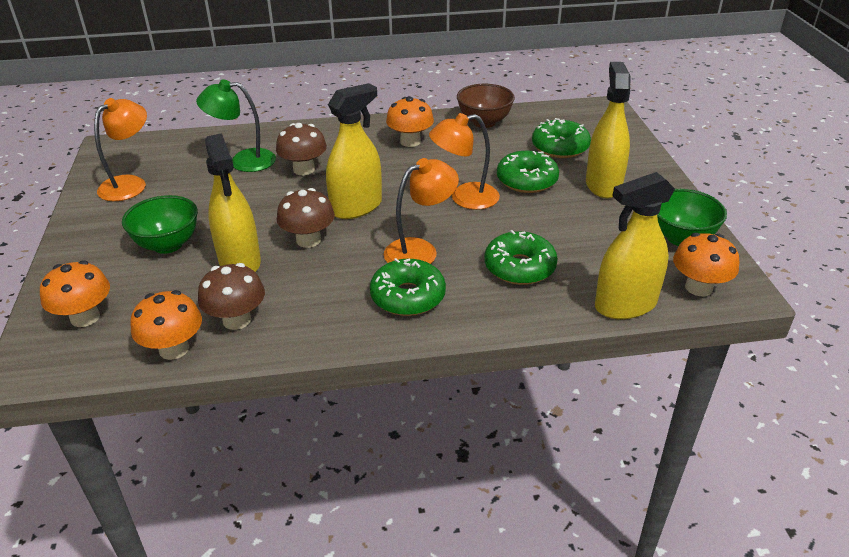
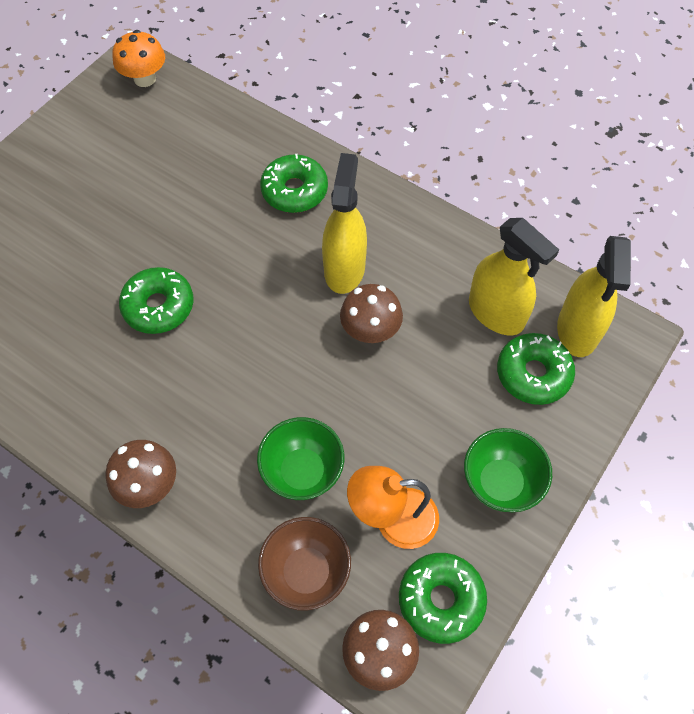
green lamp: [196,79,276,172] = 1 -> none = 0
orange lamp: [94,98,147,201] [384,158,459,264] [429,113,500,210] = 3 -> [347,466,439,549] = 1
orange mushroom: [40,260,110,327] [130,290,202,360] [386,96,434,147] [673,233,739,296] = 4 -> [112,30,165,87] = 1
yellow spray bottle: [205,133,261,272] [326,83,382,219] [586,62,630,199] [595,172,675,319] = 4 -> [322,153,367,294] [469,218,559,335] [557,236,631,357] = 3

